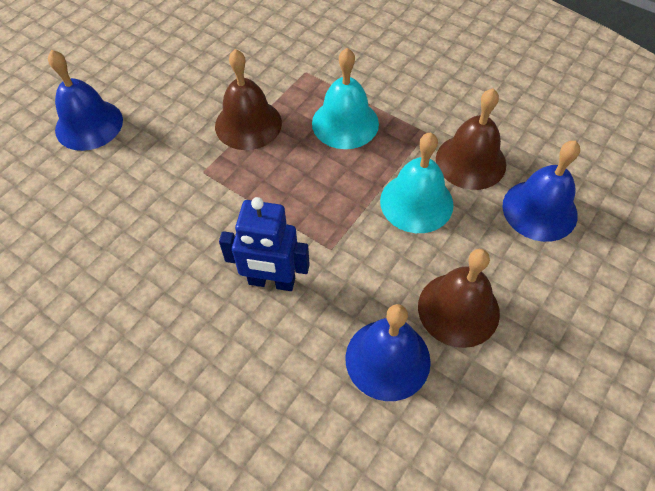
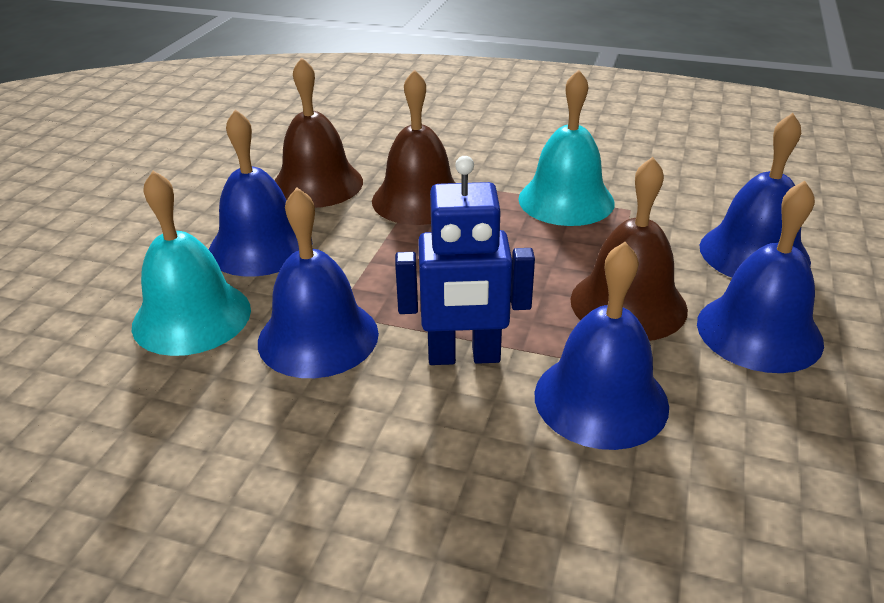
blue bell: [48,50,123,151] [345,304,431,401] [502,141,580,242] = 3 -> [209,109,312,276] [258,188,379,378] [535,242,669,450] [697,181,824,373] [700,113,811,277] = 5

